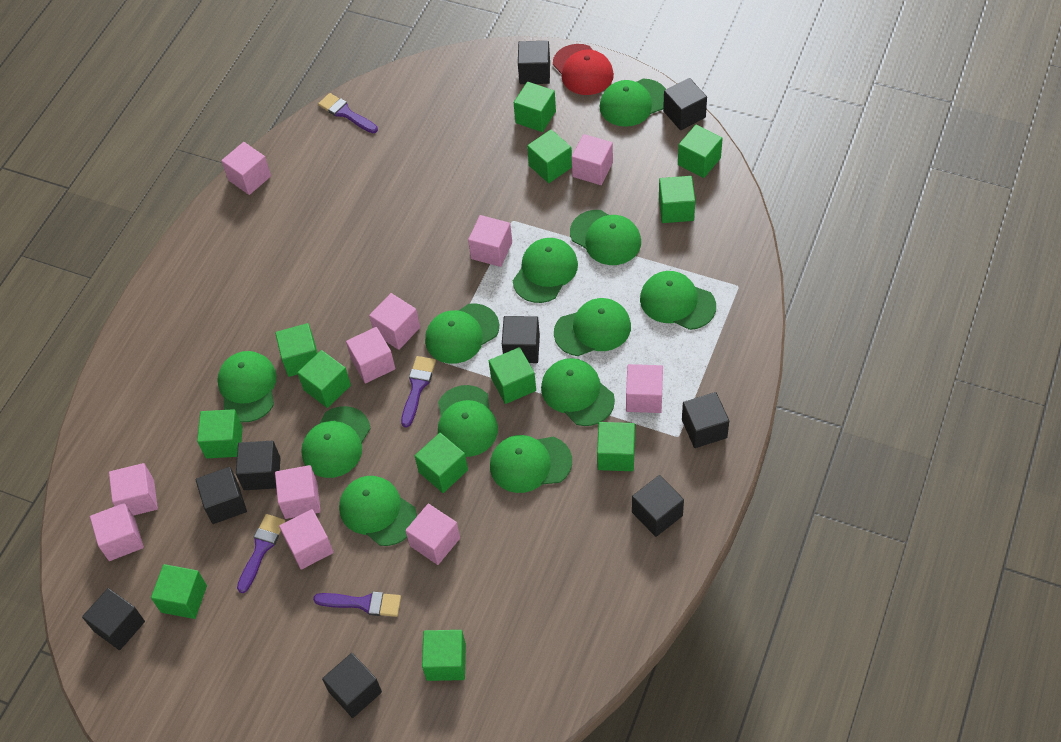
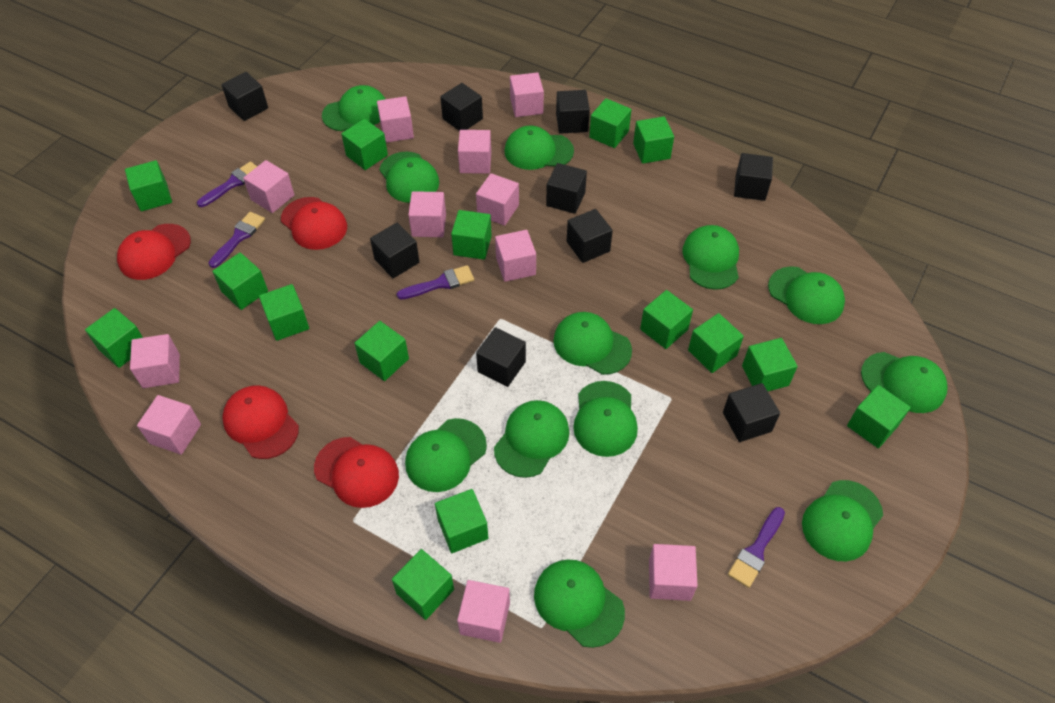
green cube: [151,564,207,619] [197,409,243,458] [275,323,317,377] [297,350,351,408] [415,433,468,493] [422,630,466,681] [489,347,536,404] [514,82,556,132] [527,130,572,183] [597,422,635,471] [659,176,695,223] [678,125,723,178] = 12 -> [85,308,143,368] [125,160,172,211] [212,253,268,310] [259,284,309,341] [341,119,388,170] [354,321,409,381] [392,549,454,620] [435,489,488,553] [451,210,492,260] [589,98,632,148] [633,116,674,164] [640,290,693,349] [688,313,744,373] [742,338,798,391] [847,385,911,448] = 15
red cap: [553,44,614,95] = 1 -> [117,224,191,280] [222,385,299,459] [281,197,347,250] [314,437,399,508] = 4

